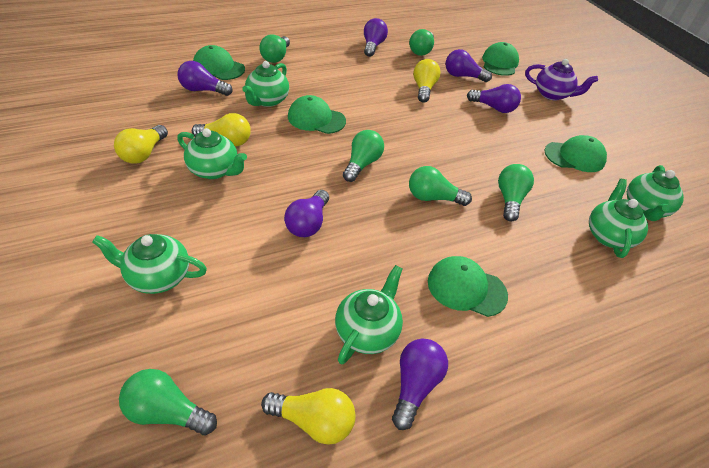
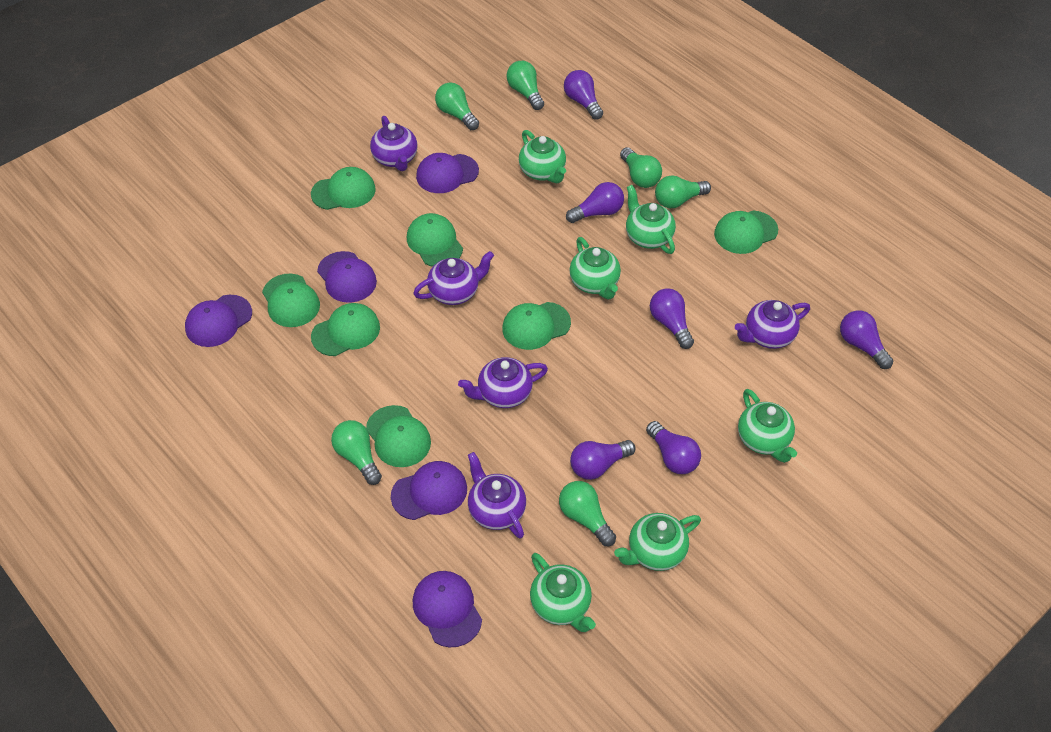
green cap: [193,45,245,80] [288,95,346,134] [428,256,508,317] [482,42,519,76] [544,135,607,172] = 5 -> [262,274,320,327] [311,167,376,210] [311,303,380,356] [366,405,431,467] [407,213,463,267] [502,302,571,350] [714,211,778,254] = 7
purple cap: none = 0 -> [185,295,252,347] [317,251,377,303] [391,461,467,520] [413,571,482,648] [416,153,479,193] = 5
purple teapot: [525,59,598,100] = 1 -> [370,116,418,171] [413,251,494,305] [458,357,548,408] [468,452,526,539] [735,300,810,349] = 5
yellow light bulb: [114,125,168,164] [192,113,251,146] [261,388,356,445] [413,59,441,102] = 4 -> none = 0

